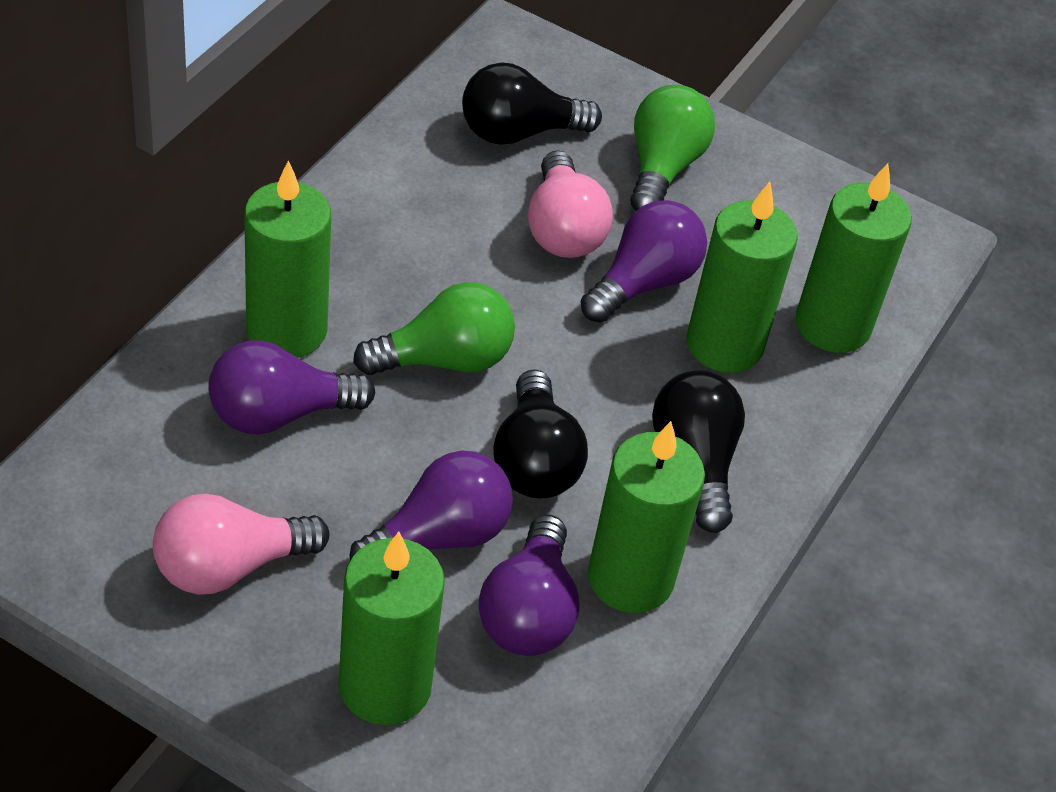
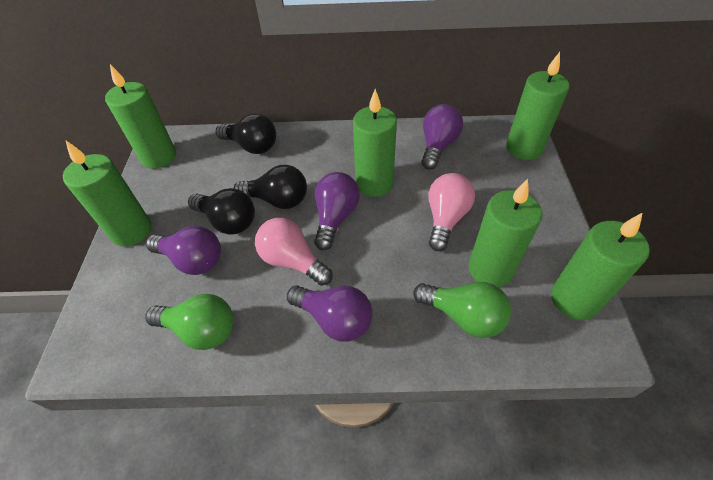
green candle: [244,160,331,358] [339,532,445,725] [588,421,705,613] [686,182,798,373] [795,163,912,353] = 5 -> [63,141,151,246] [105,64,176,169] [353,89,397,197] [469,179,542,287] [506,52,570,160] [551,212,650,320] = 6

